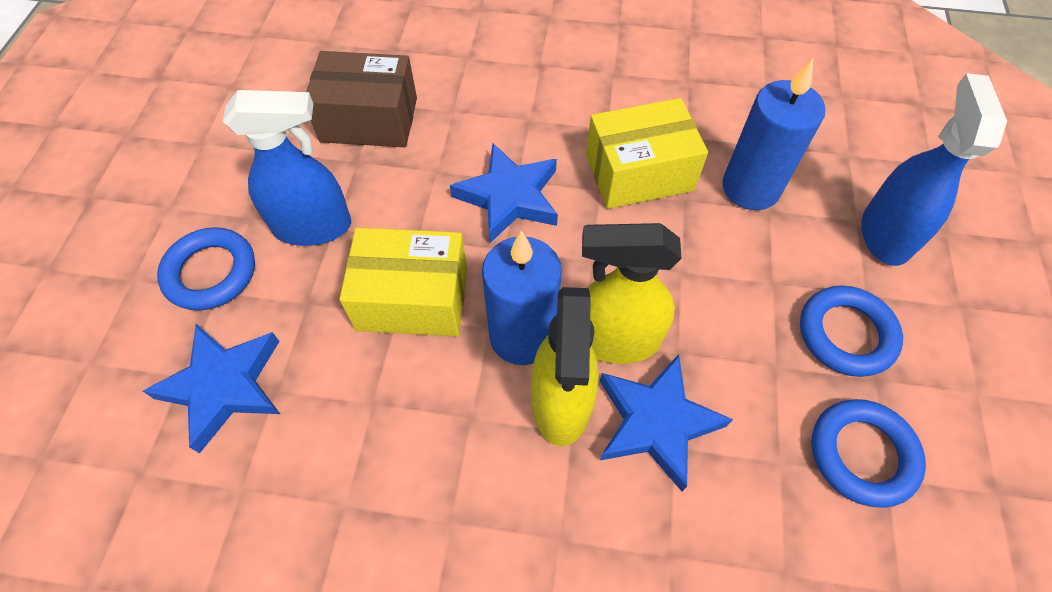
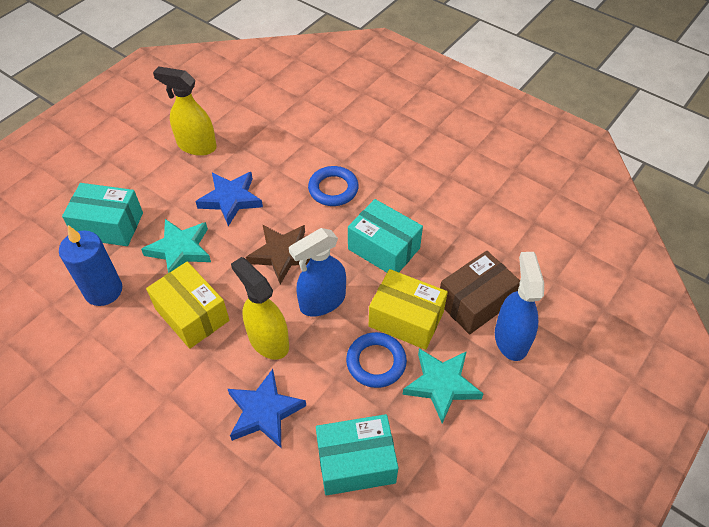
blue candle: [482,230,562,365] [722,59,825,210] = 2 -> [59,225,122,306] = 1
blue ring: [157,227,255,311] [800,286,903,377] [811,399,926,508] = 3 -> [308,166,359,206] [346,332,407,388] = 2
blue star: [143,324,280,454] [450,143,558,243] [599,354,733,491] = 3 -> [195,172,263,226] [228,369,306,448] = 2
brown star: none = 0 -> [246,225,310,285] = 1
turquoise box: none = 0 -> [62,183,143,246] [316,414,398,496] [348,199,423,273] = 3
turquoise star: none = 0 -> [141,219,211,273] [403,348,483,424] = 2

